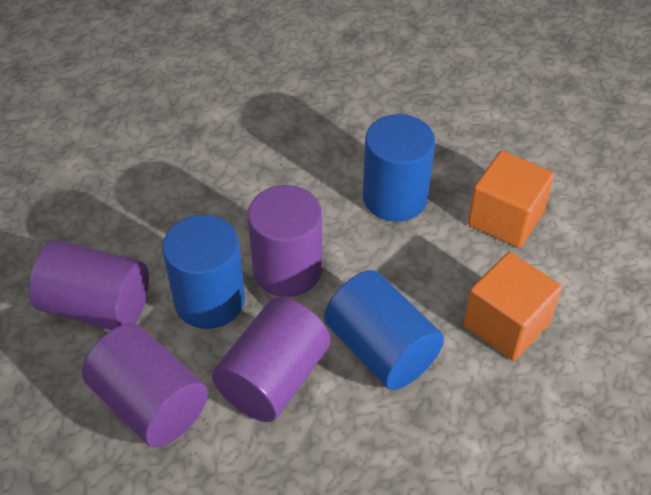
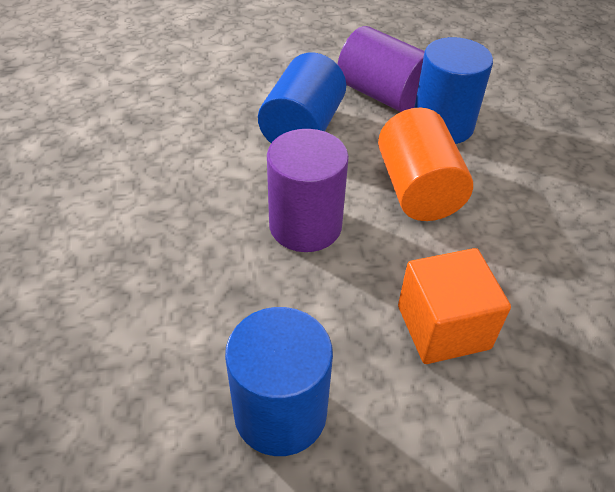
orange cube: [463,252,562,361] [468,151,554,248] = 2 -> [398,248,511,364] = 1
orange cylinder: none = 0 -> [378,108,473,221] = 1
purple cylinder: [29,240,149,330] [82,323,208,447] [212,297,331,422] [248,185,322,297] = 4 -> [267,129,349,252] [337,26,425,112] = 2

